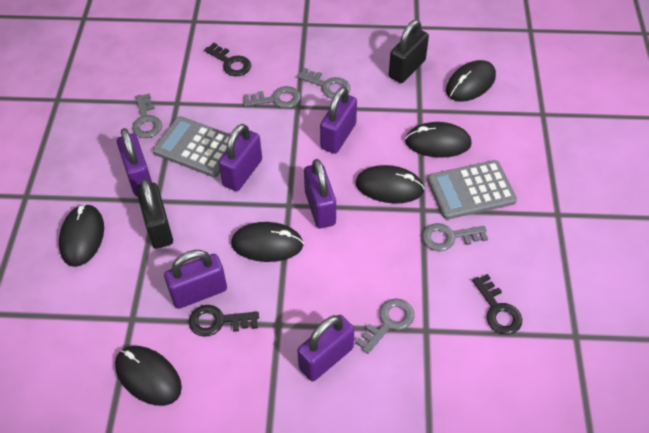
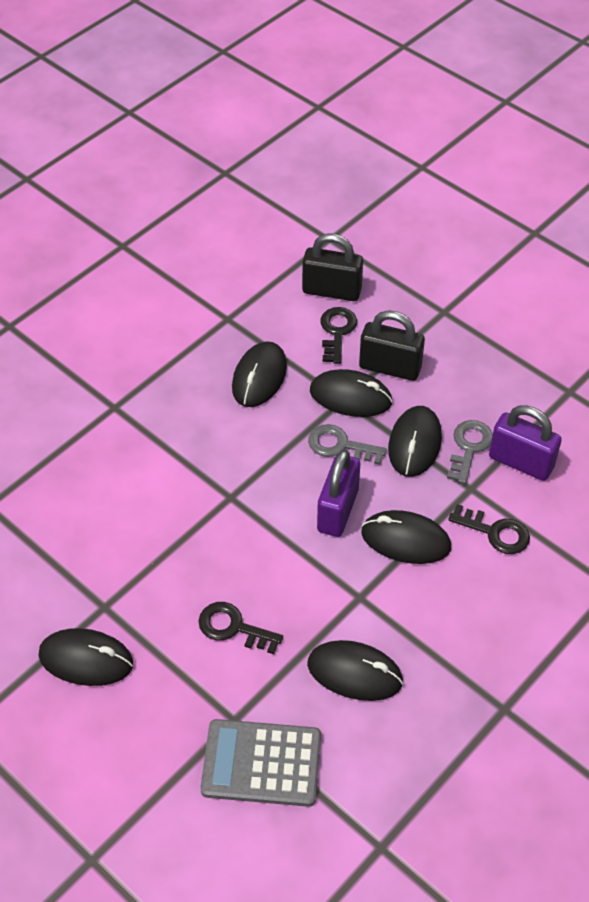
grey calculator: [153,116,230,177] [427,160,517,219] = 2 -> [200,719,321,807] = 1
grey key: [132,93,162,138] [243,86,301,108] [297,68,350,99] [355,298,415,354] [422,223,488,251] = 5 -> [308,424,387,465] [447,420,493,484] = 2
purple padlock: [117,128,152,196] [164,250,227,309] [218,124,262,191] [297,315,354,382] [304,159,336,229] [320,87,357,154] = 6 -> [317,449,360,537] [489,405,562,481] = 2

